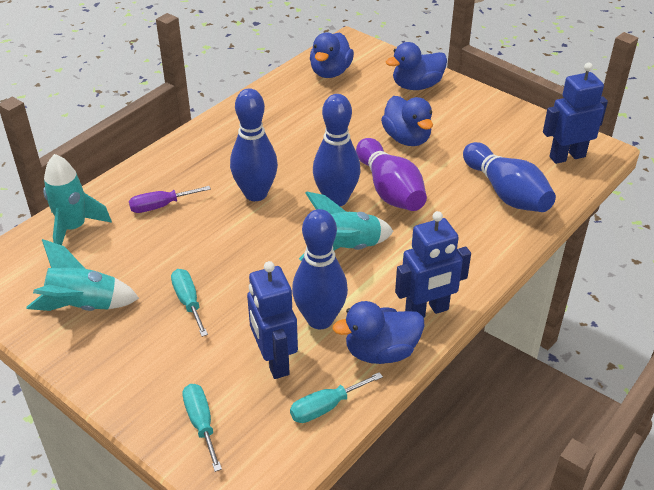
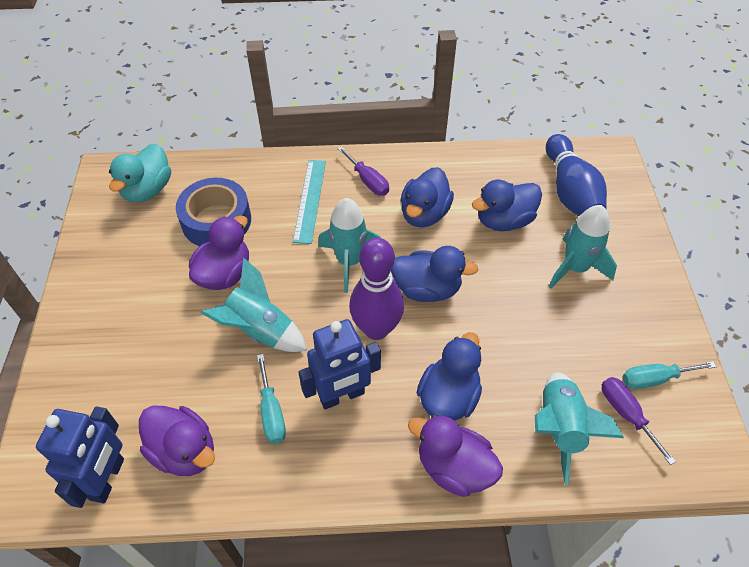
blue bowling pin: [230,88,278,201] [292,209,348,329] [313,94,360,206] [463,142,556,212] = 4 -> [546,134,607,216] = 1
blue robot: [247,261,298,379] [395,211,471,317] [543,63,608,164] = 3 -> [36,406,124,508] [298,319,381,409] = 2
blue tape: none = 0 -> [176,178,251,246] = 1
purple duck: none = 0 -> [139,406,215,476] [189,216,249,290] [408,415,503,497] = 3
purple screwdriver: [129,186,211,213] = 1 -> [337,146,389,196] [602,377,676,465] = 2
turquoise duck: none = 0 -> [109,144,171,202] = 1
turquoise rocket: [26,239,139,311] [43,154,112,245] [299,192,393,261] = 3 -> [201,258,307,352] [318,198,381,293] [535,372,624,485] [548,205,617,289] = 4
turquoise ruler: none = 0 -> [293,160,326,244] = 1
turquoise screwdriver: [171,269,208,337] [182,384,222,472] [290,372,383,423] = 3 -> [257,354,286,444] [622,361,717,389] = 2

